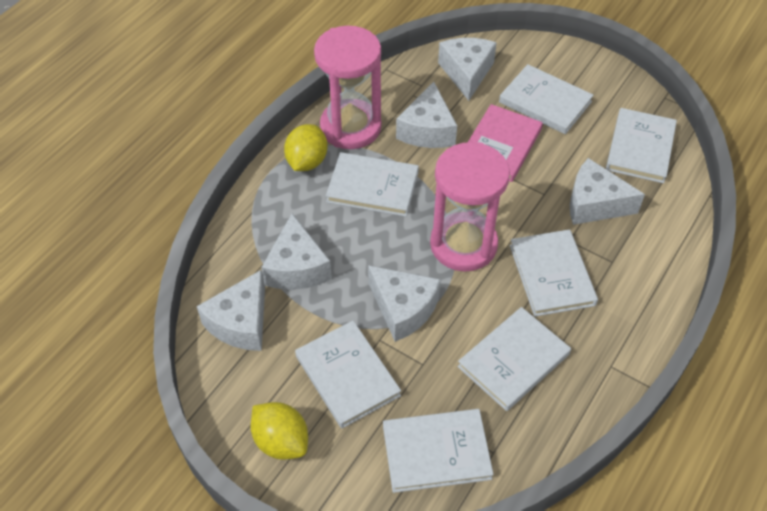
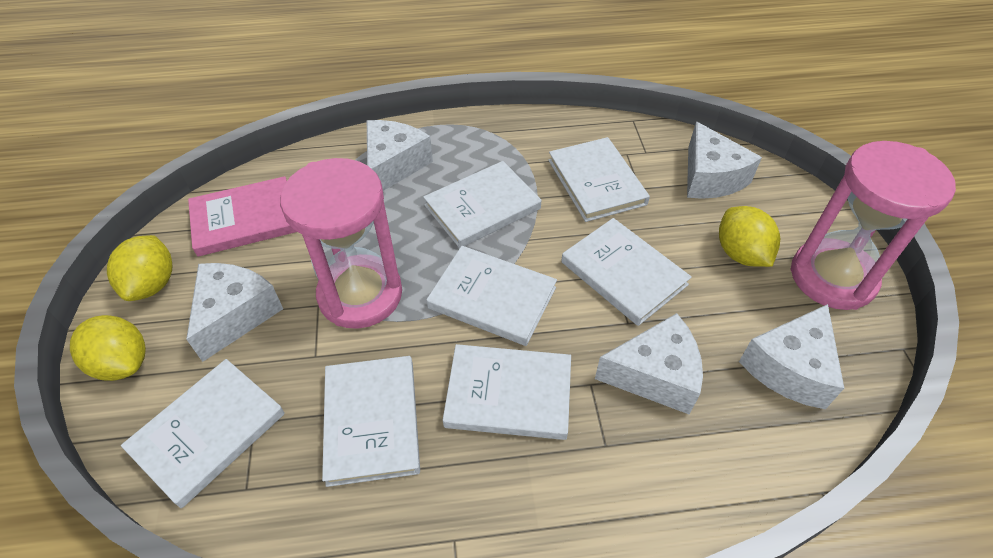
white cheese: [197,270,265,351] [261,214,332,290] [368,265,441,342] [396,82,457,148] [438,38,497,101] [570,158,645,225] = 6 -> [186,263,283,362] [367,120,433,191] [595,313,703,415] [687,121,762,199] [739,304,844,409] = 5
yellow lemon: [251,402,308,460] [284,124,327,171] = 2 -> [70,315,146,381] [107,235,172,301] [719,206,780,267] = 3

